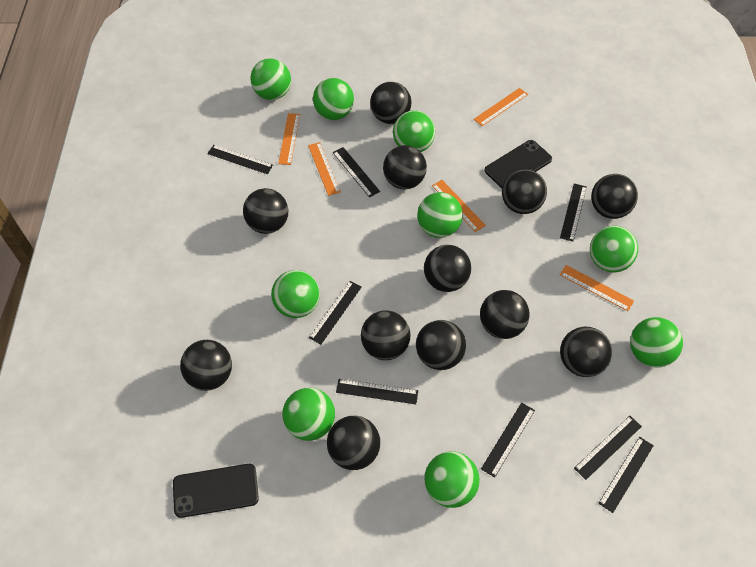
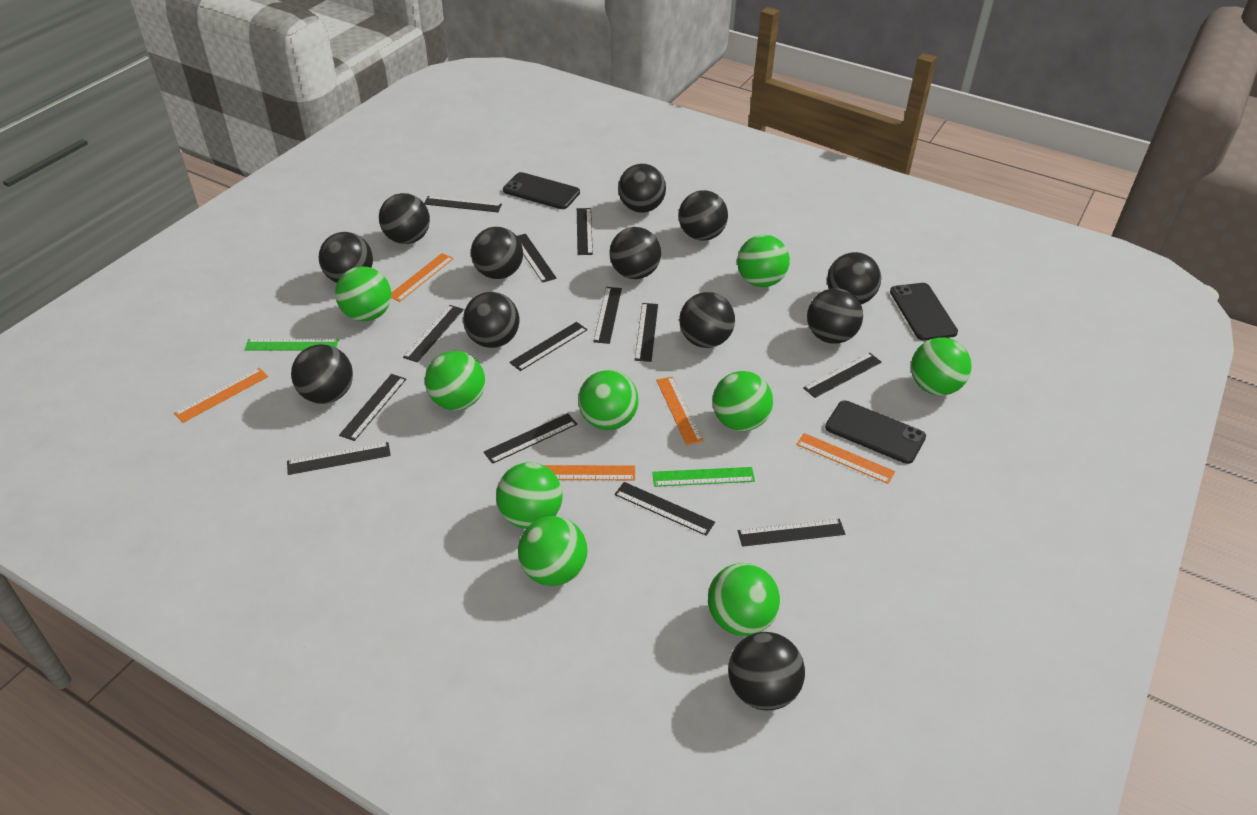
black phone: [173,464,259,518] [484,140,552,188] = 2 -> [503,172,580,209] [825,401,926,464] [890,283,958,341] = 3
black ruler: [207,145,273,174] [309,281,362,344] [333,147,380,198] [336,379,418,404] [481,403,535,478] [560,184,587,241] [574,416,642,480] [598,437,654,513] = 8 -> [287,442,391,475] [339,374,406,441] [403,305,464,362] [424,196,502,212] [484,413,577,464] [509,322,587,371] [517,234,557,283] [577,208,593,255] [593,287,622,344] [615,482,715,536] [635,303,658,362] [738,519,845,547] [803,353,881,398] = 13
green ruler: none = 0 -> [245,339,339,351] [652,467,755,487] = 2

